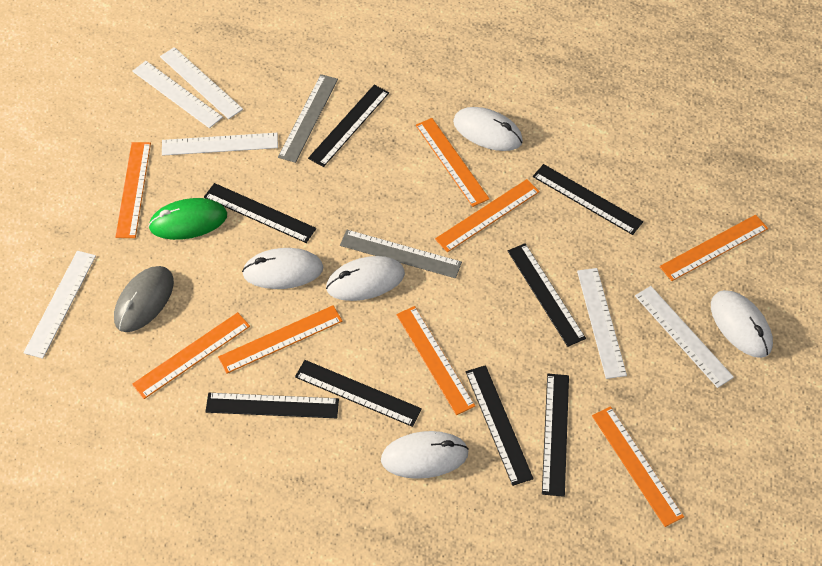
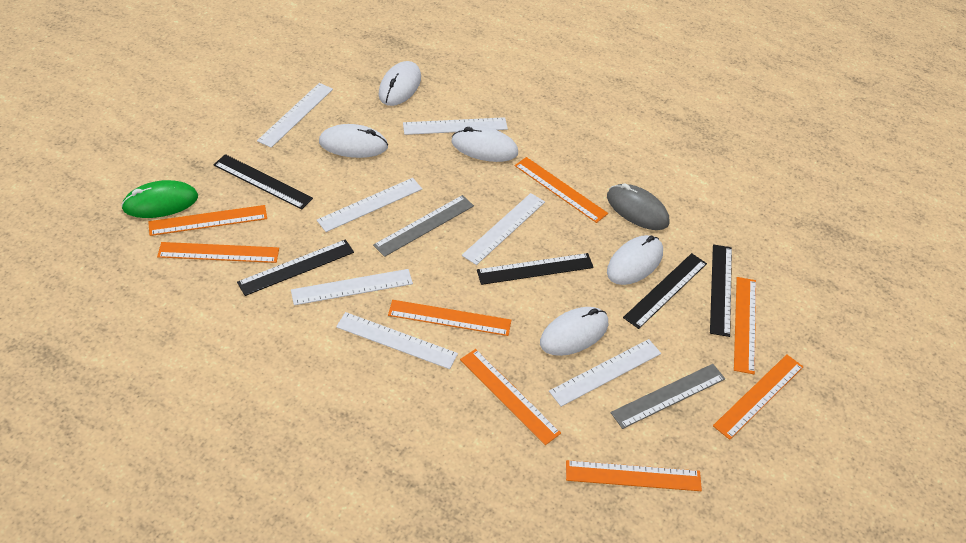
black ruler: [204,183,316,243] [205,393,339,418] [295,360,422,427] [308,85,389,167] [466,365,534,486] [508,243,586,347] [533,164,643,235] [542,374,569,497] = 8 -> [213,154,313,209] [237,239,354,296] [477,253,594,285] [623,253,707,329] [710,244,732,337] = 5
white ruler: [23,251,96,359] [132,61,223,128] [160,47,243,119] [162,133,278,156] [577,268,627,379] [635,286,734,388] = 6 -> [257,83,333,148] [291,269,413,305] [317,178,422,232] [336,312,458,369] [403,117,508,135] [462,193,545,265] [549,339,661,407] = 7

